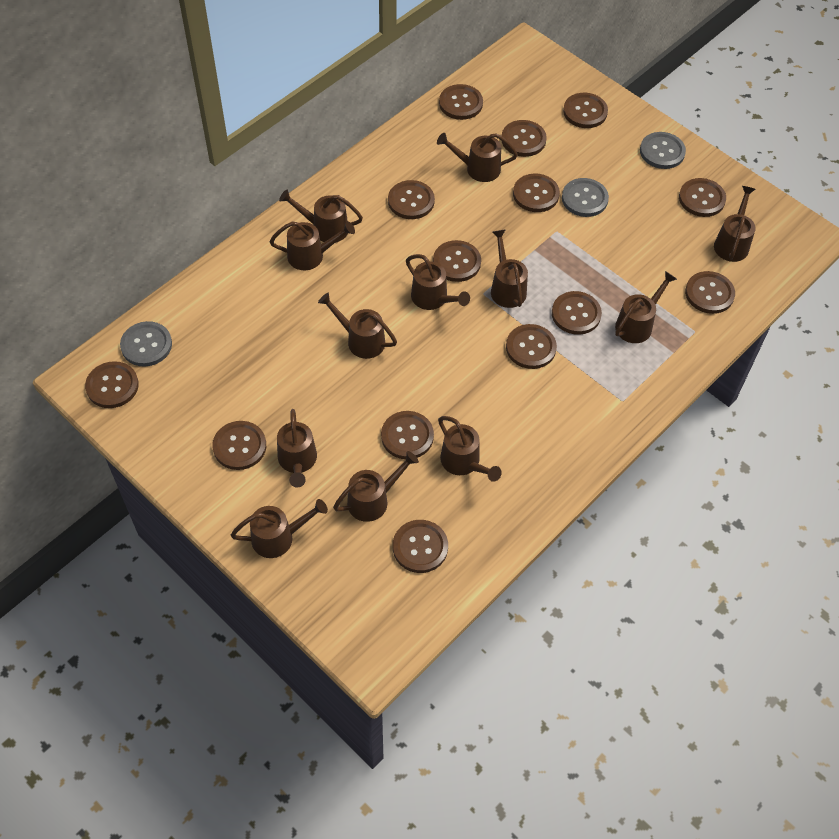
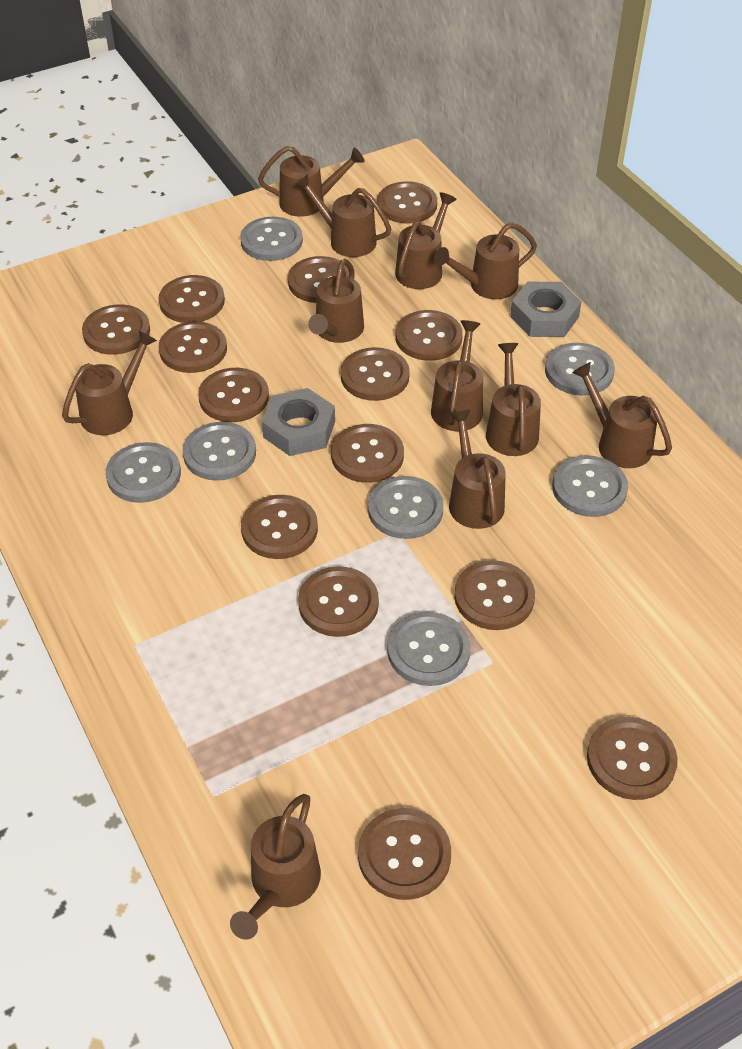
brown watering can: [231,499,328,558] [270,221,355,270] [277,409,317,487] [279,190,363,243] [318,293,397,359] [333,451,419,522] [406,254,470,310] [437,133,518,182] [438,416,502,482] [491,229,528,308] [615,271,677,343] [714,186,756,262] = 12 -> [62,331,157,435] [230,794,321,940] [258,146,365,217] [295,174,391,257] [308,259,364,343] [395,192,457,289] [431,320,483,431] [434,222,537,299] [449,410,506,529] [486,343,541,456] [572,362,672,468] = 11
grey button: [120,321,172,367] [562,178,609,217] [640,132,686,169] = 3 -> [106,442,181,503] [183,422,256,481] [240,217,303,261] [368,476,444,539] [387,612,471,686] [545,343,615,396] [552,455,628,517] = 7
grey nut: none = 0 -> [262,388,335,456] [510,282,582,337] = 2

